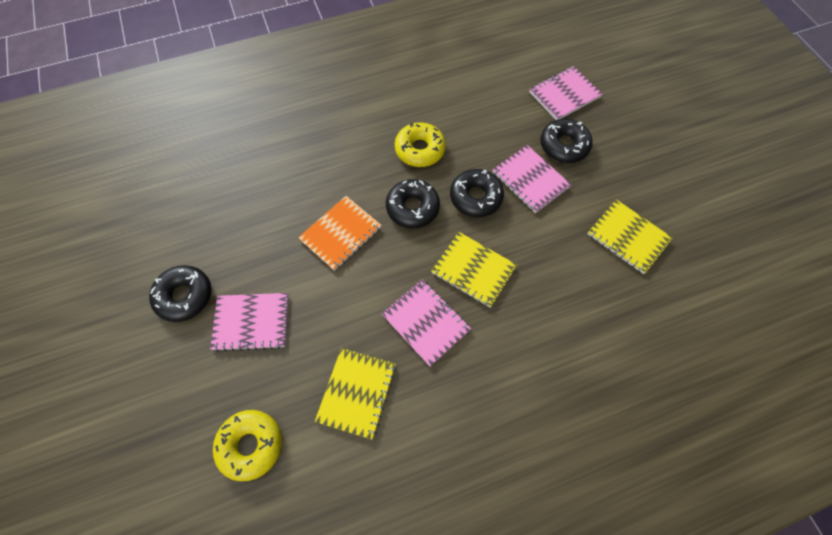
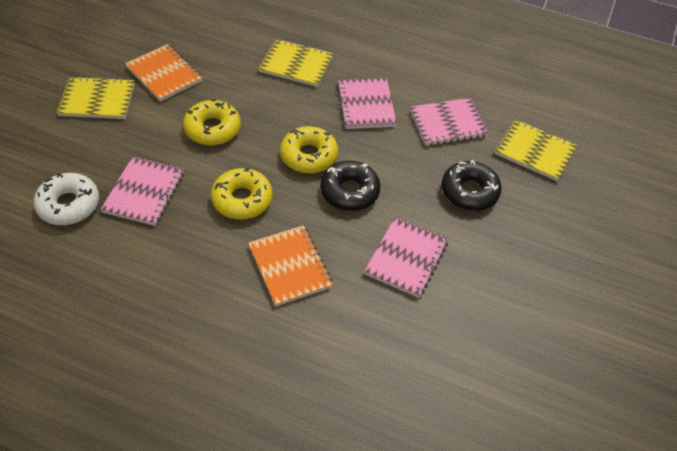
black donut: [149,265,211,322] [386,179,440,228] [450,169,504,217] [540,119,592,163] = 4 -> [320,161,381,211] [441,160,502,211] = 2
orange notebook: [298,196,382,271] = 1 -> [125,44,202,102] [248,225,333,306] = 2
white donut: none = 0 -> [34,173,99,225] = 1
yellow donut: [213,410,282,481] [395,122,446,167] = 2 -> [183,99,241,146] [211,167,273,220] [280,126,338,174] = 3

